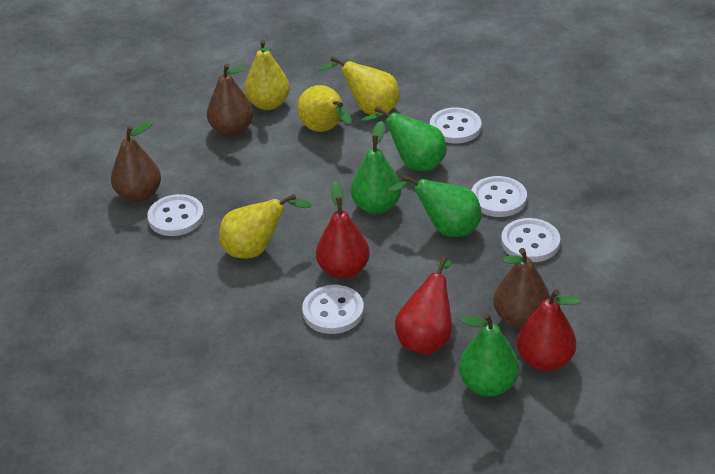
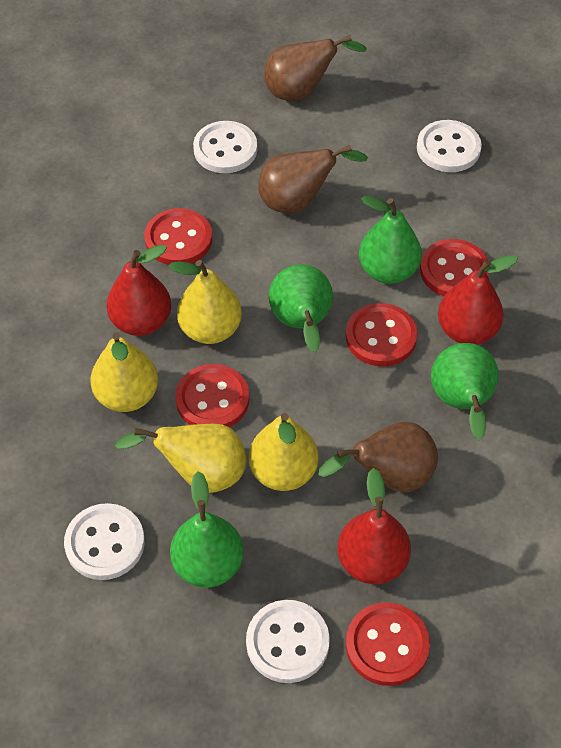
red button: none = 0 -> [144,208,212,265] [175,364,249,427] [346,303,417,366] [346,602,430,686] [420,239,489,296] = 5
white button: [147,194,204,236] [302,285,364,334] [430,107,482,143] [471,176,527,217] [501,218,560,262] = 5 -> [64,503,145,580] [193,121,257,173] [246,600,330,683] [417,120,482,172] = 4

